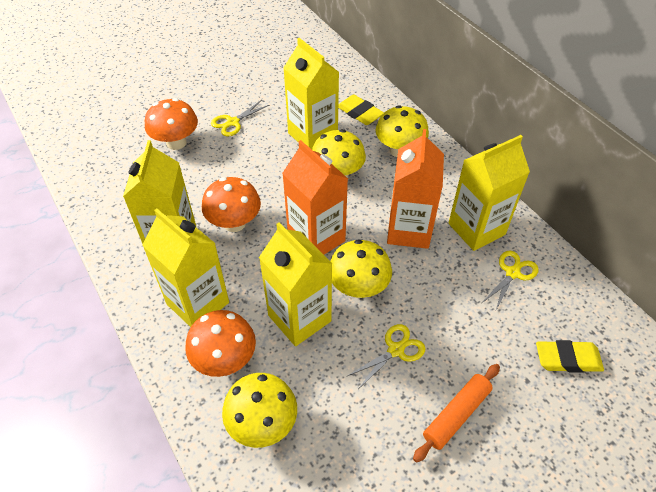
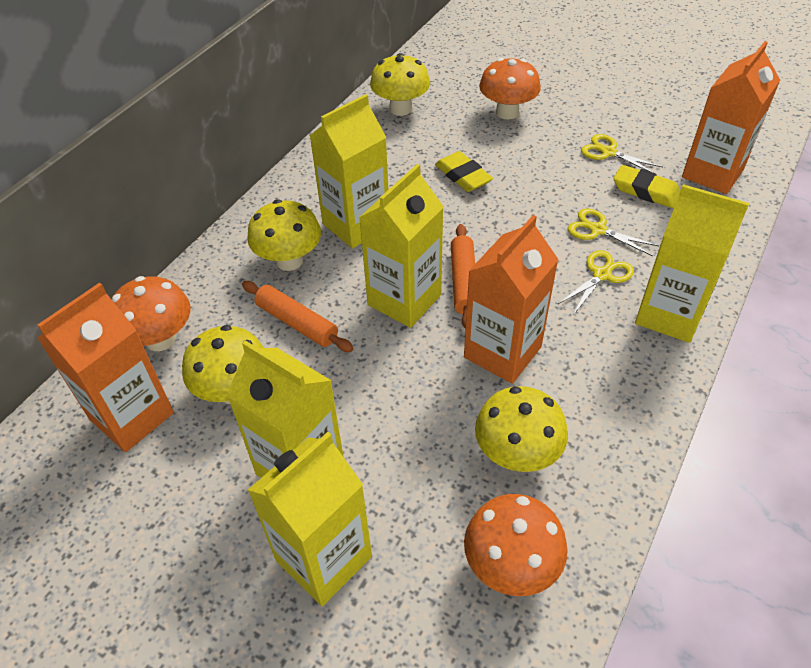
orange carton: [282,140,348,255] [387,129,444,249] = 2 -> [37,283,174,452] [464,215,559,384] [682,41,780,194] = 3
orange rolling pin: [413,364,500,463] = 1 -> [242,281,354,352] [451,224,475,329] = 2

